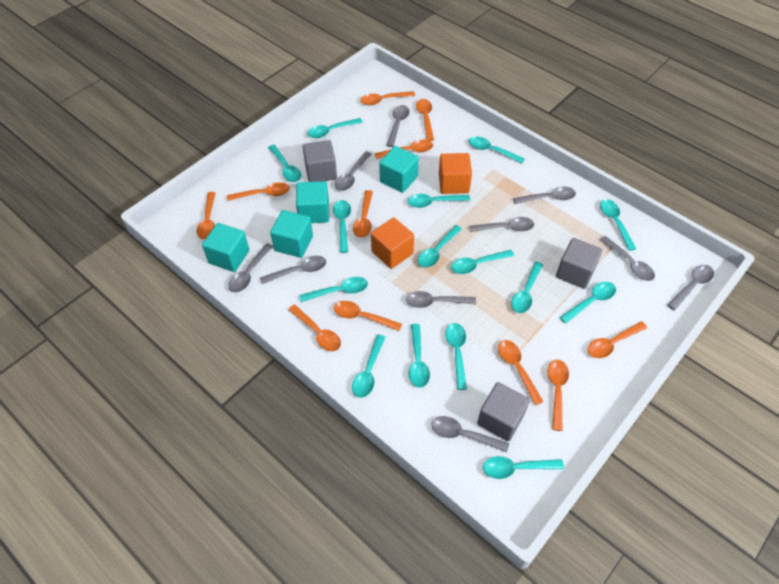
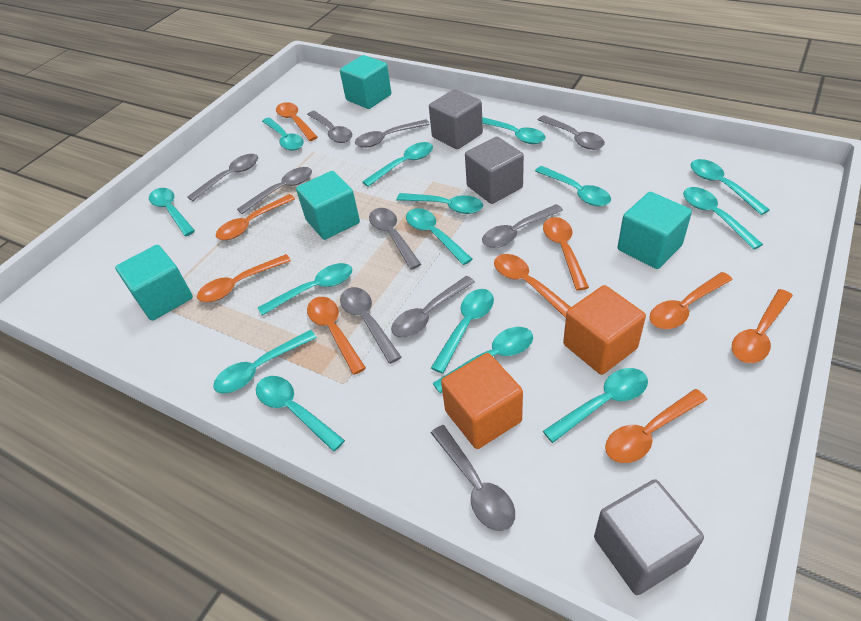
orange spoon: [197,192,215,240] [227,182,290,201] [288,305,341,351] [334,301,402,331] [353,190,373,238] [360,91,415,105] [375,140,433,159] [416,99,434,141] [498,340,544,405] [547,360,569,431] [588,321,647,358] = 11 -> [197,254,291,302] [216,194,295,240] [276,102,318,141] [307,297,366,375] [494,254,571,318] [543,217,589,291] [605,389,707,463] [649,272,733,329] [732,289,793,363] = 9

